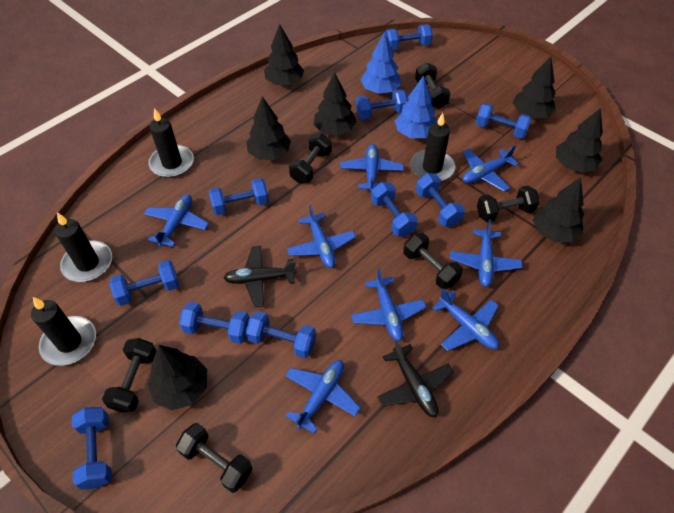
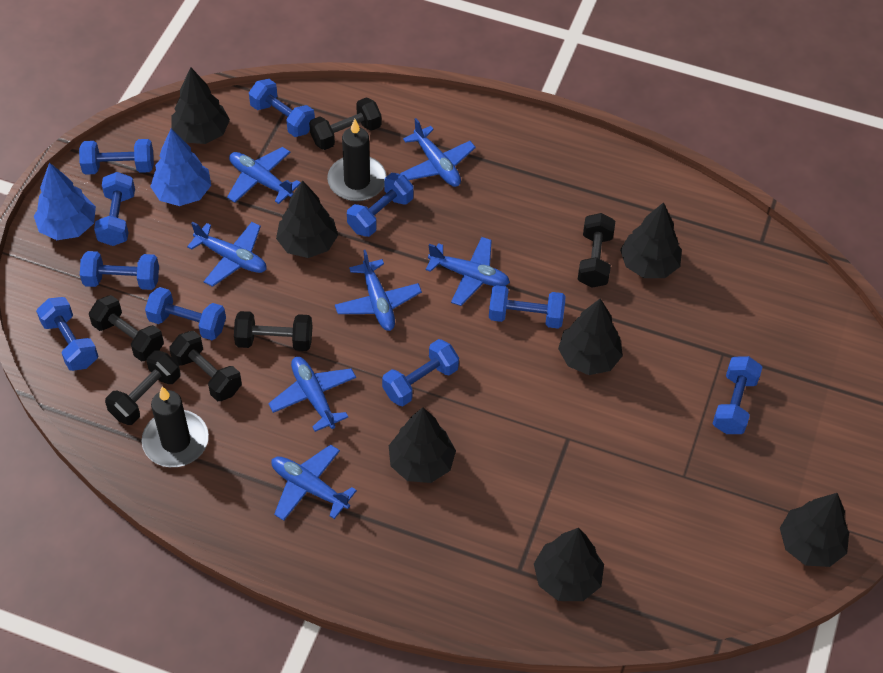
black candle: [31,297,96,366] [55,212,112,282] [149,108,194,178] [410,113,456,181] = 4 -> [142,386,209,467] [327,119,387,201] = 2
black plane: [224,246,297,307] [378,340,454,417] = 2 -> none = 0
blue plane: [144,194,209,247] [285,360,360,434] [287,205,356,268] [340,144,404,192] [351,268,426,342] [432,288,499,351] [450,219,522,287] [462,145,519,192] = 8 -> [187,222,267,287] [227,147,301,204] [268,357,356,432] [271,444,357,521] [335,250,422,331] [400,118,476,187] [426,237,510,306] = 7

